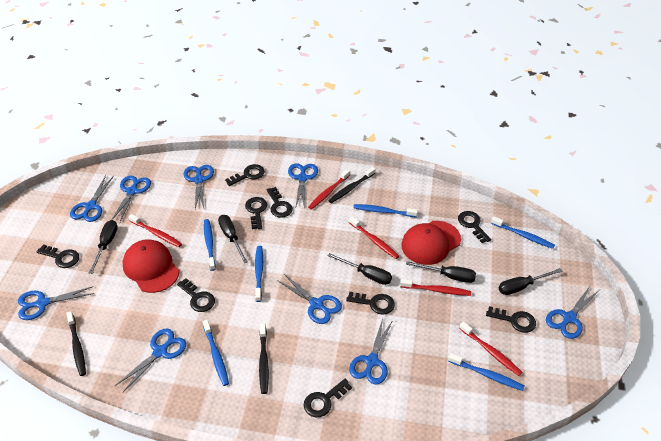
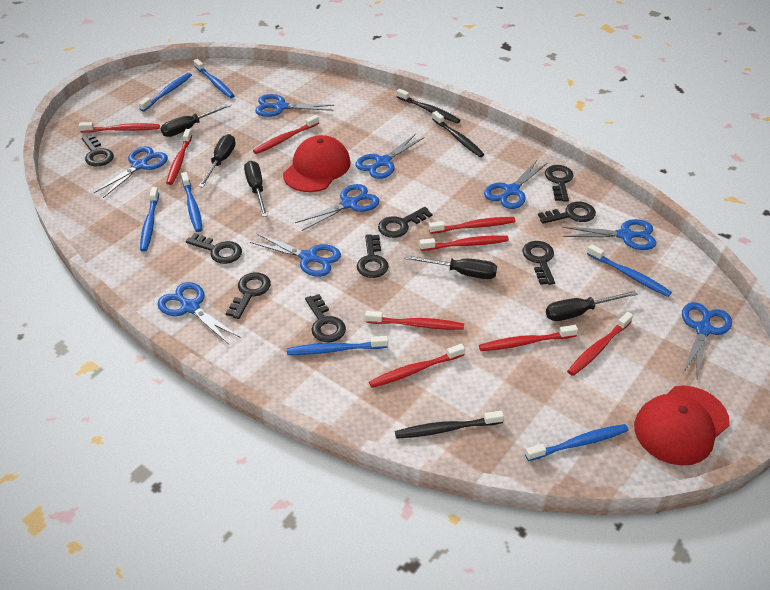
blue toothbrush: [203,320,229,386] [204,219,216,271] [255,246,263,302] [353,204,418,217] [448,353,524,391] [491,216,555,249] = 6 -> [139,73,192,111] [140,187,159,252] [181,172,203,232] [194,59,235,98] [287,336,388,355] [525,424,629,461] [587,244,672,297] = 7
red toothbrush: [128,214,182,247] [308,169,350,210] [349,216,399,259] [400,279,471,296] [459,322,522,376] = 5 -> [79,122,160,133] [166,129,192,185] [253,115,319,154] [365,311,464,330] [369,344,465,388] [419,235,509,251] [429,217,516,234] [479,325,578,351] [567,312,633,376] = 9

